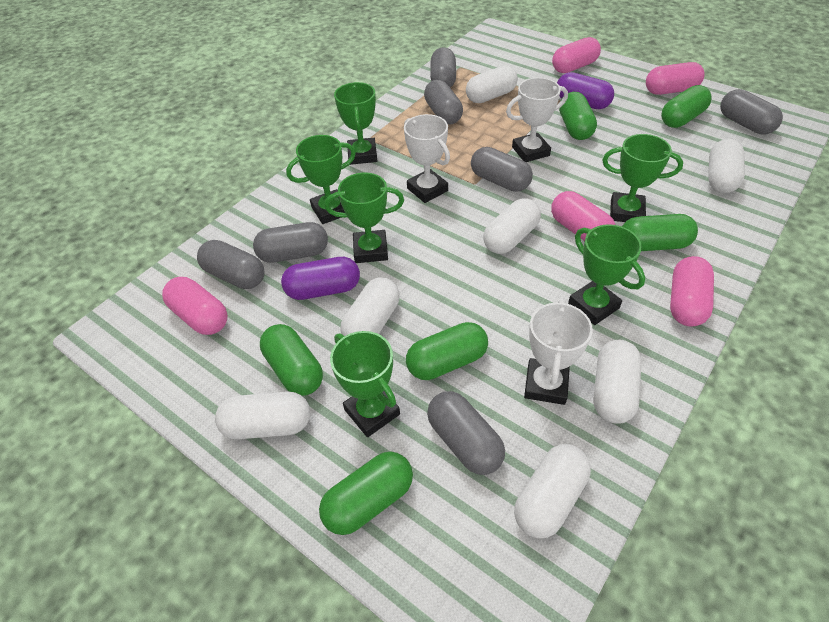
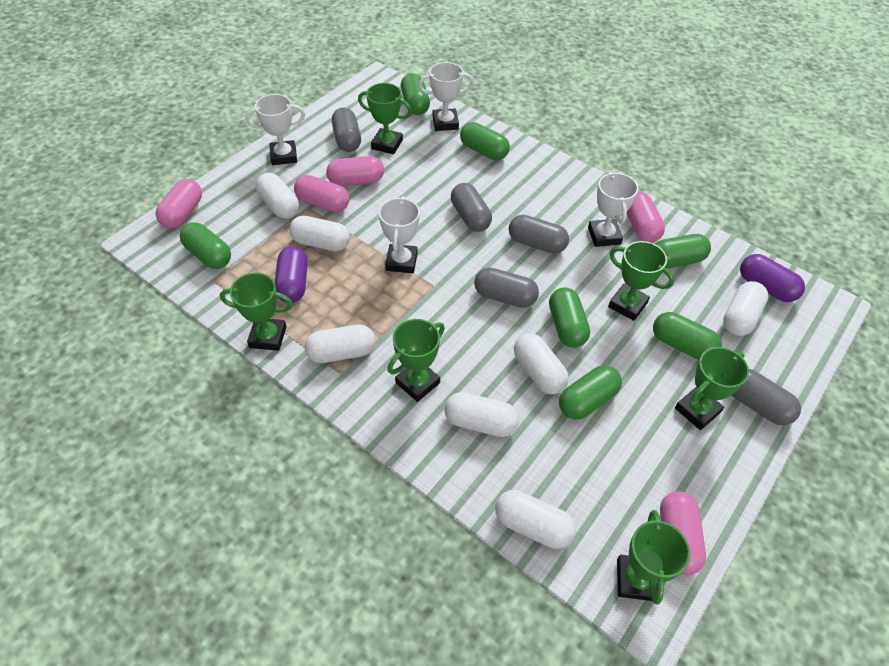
green capsule: [260,324,323,396] [319,452,413,535] [406,322,488,380] [559,92,597,140] [622,214,698,251] [661,85,712,128] = 6 -> [180,222,231,269] [401,73,430,115] [460,122,510,160] [549,287,590,348] [559,365,622,420] [653,312,722,360] [655,234,711,269] = 7
grey capsule: [197,240,265,289] [253,222,328,263] [424,80,463,125] [427,391,505,475] [430,47,456,88] [471,147,533,192] [720,89,783,134] = 7 -> [332,108,361,152] [451,183,492,232] [474,268,539,308] [509,215,569,253] [732,369,801,425] = 5
white trophy: [404,114,450,203] [506,77,568,162] [524,299,593,405] = 3 -> [245,94,305,165] [379,196,420,273] [418,62,474,131] [588,172,638,247] = 4

